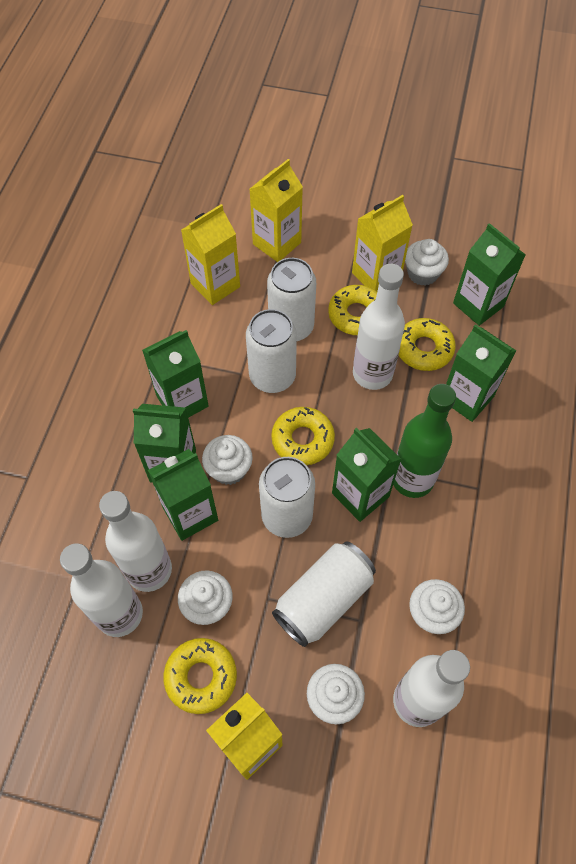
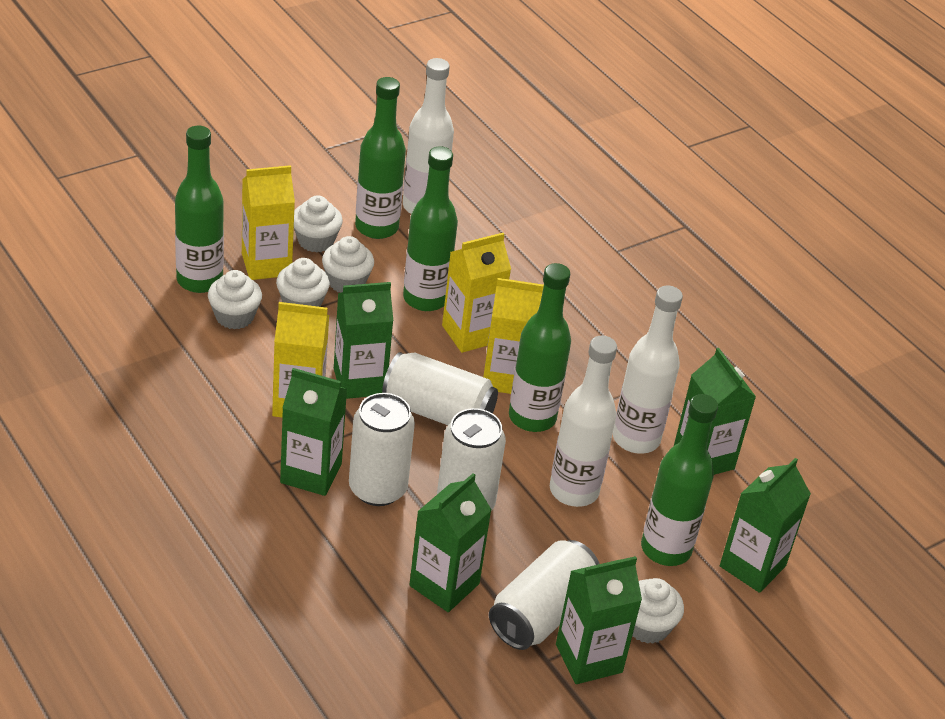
green bottle: [393,384,456,498] = 1 -> [175,126,224,293] [355,77,406,239] [403,146,458,311] [509,263,571,432] [641,394,718,566] = 5
white bottle: [60,543,143,637] [99,491,172,592] [353,264,405,390] [393,650,470,727] = 4 -> [403,58,454,214] [550,336,617,507] [613,285,683,454] = 3
yellow donut: [163,638,237,714] [271,407,335,465] [328,285,377,335] [399,318,456,371] = 4 -> none = 0

